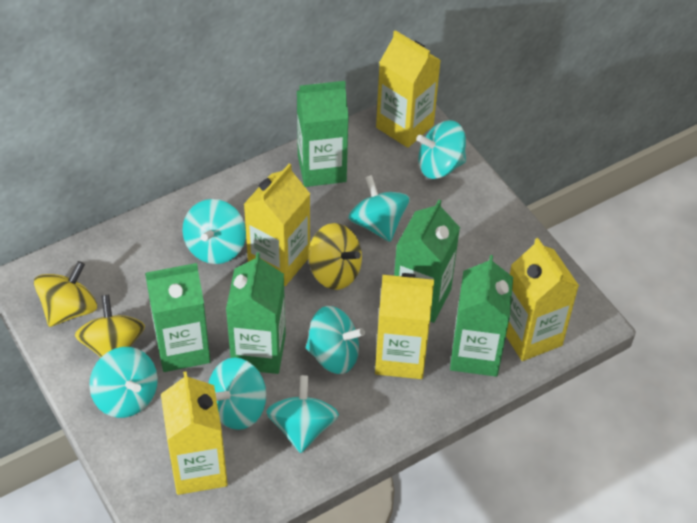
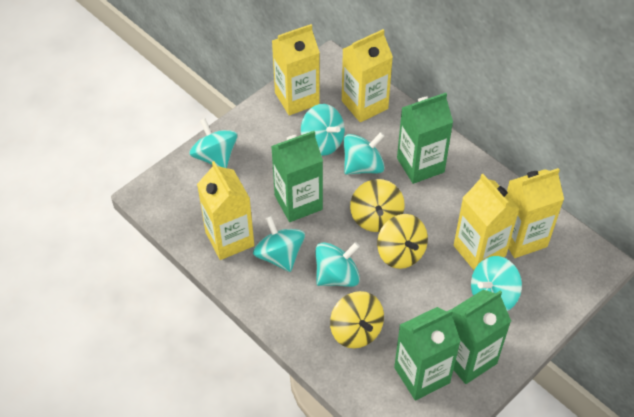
green carton: [145,263,211,372] [226,252,286,374] [297,81,349,187] [394,200,460,323] [450,255,513,377] = 5 -> [271,131,323,222] [394,307,461,400] [397,93,453,184] [451,290,511,384] = 4
turquoise spinning top: [89,347,158,418] [182,199,246,264] [209,358,266,430] [266,375,339,453] [306,306,365,374] [348,175,410,242] [416,120,466,179] = 7 -> [189,118,238,168] [253,216,305,272] [301,104,345,156] [315,242,360,287] [344,132,385,175] [471,256,522,311] = 6

